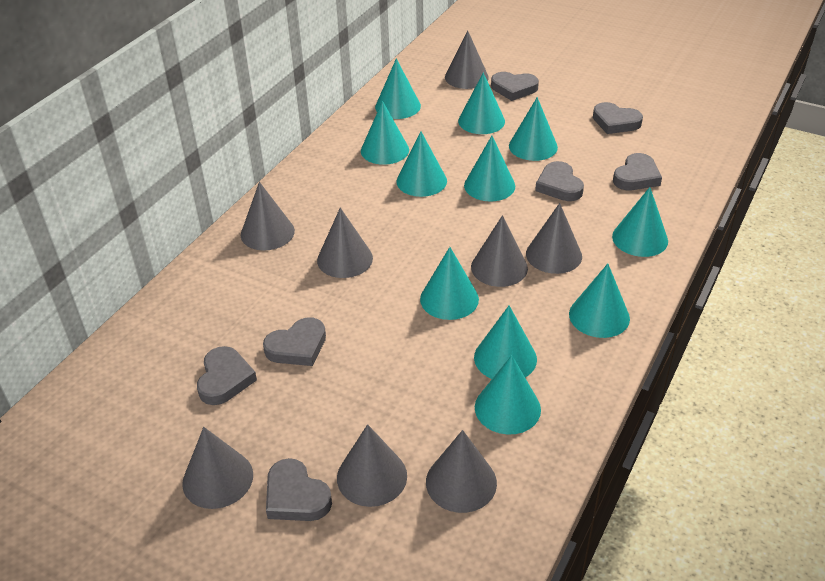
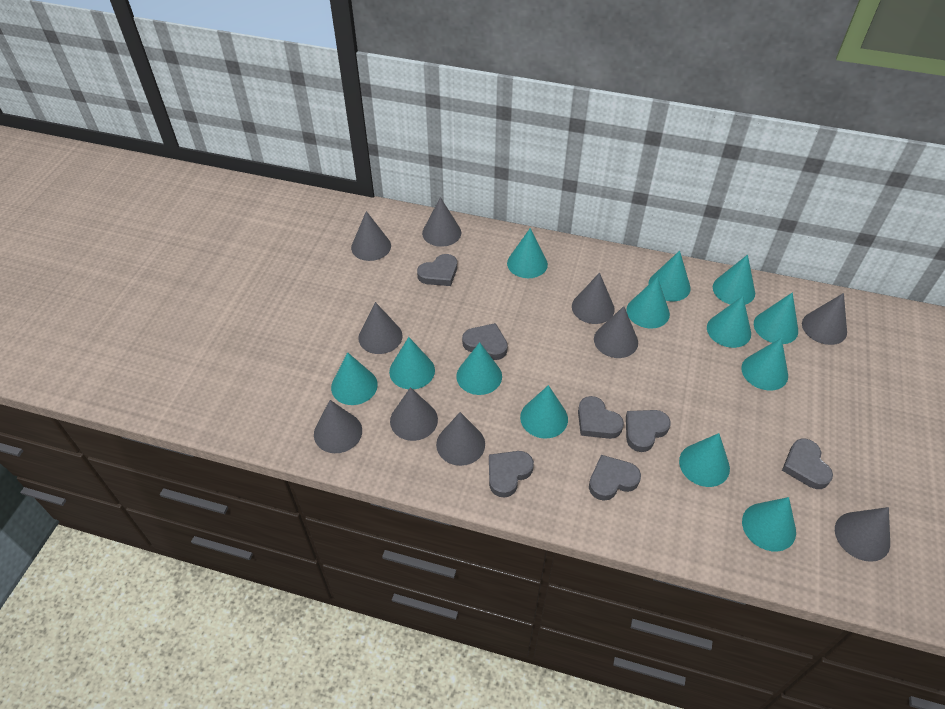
grey cone: [182,427,253,509] [241,182,295,250] [317,208,373,278] [337,424,407,507] [426,430,497,513] [445,30,489,89] [471,215,528,287] [526,203,582,274] = 8 -> [314,400,362,453] [351,211,391,261] [358,302,403,354] [390,387,438,441] [422,197,461,247] [436,412,485,466] [572,273,615,324] [594,306,638,358] [802,293,847,345] [835,507,890,562] = 10
turquoise cone: [361,101,409,165] [375,58,421,119] [397,131,447,197] [420,247,479,320] [458,73,505,134] [464,136,515,202] [474,306,537,379] [475,355,541,435] [509,97,558,161] [569,264,630,338] [612,187,668,257] = 11 -> [331,352,378,405] [389,337,435,389] [456,342,502,395] [507,228,548,278] [520,385,568,439] [626,277,670,328] [648,251,691,301] [679,433,730,487] [707,296,751,348] [713,255,755,305] [742,338,788,390] [742,497,796,551] [754,292,798,344] = 13

